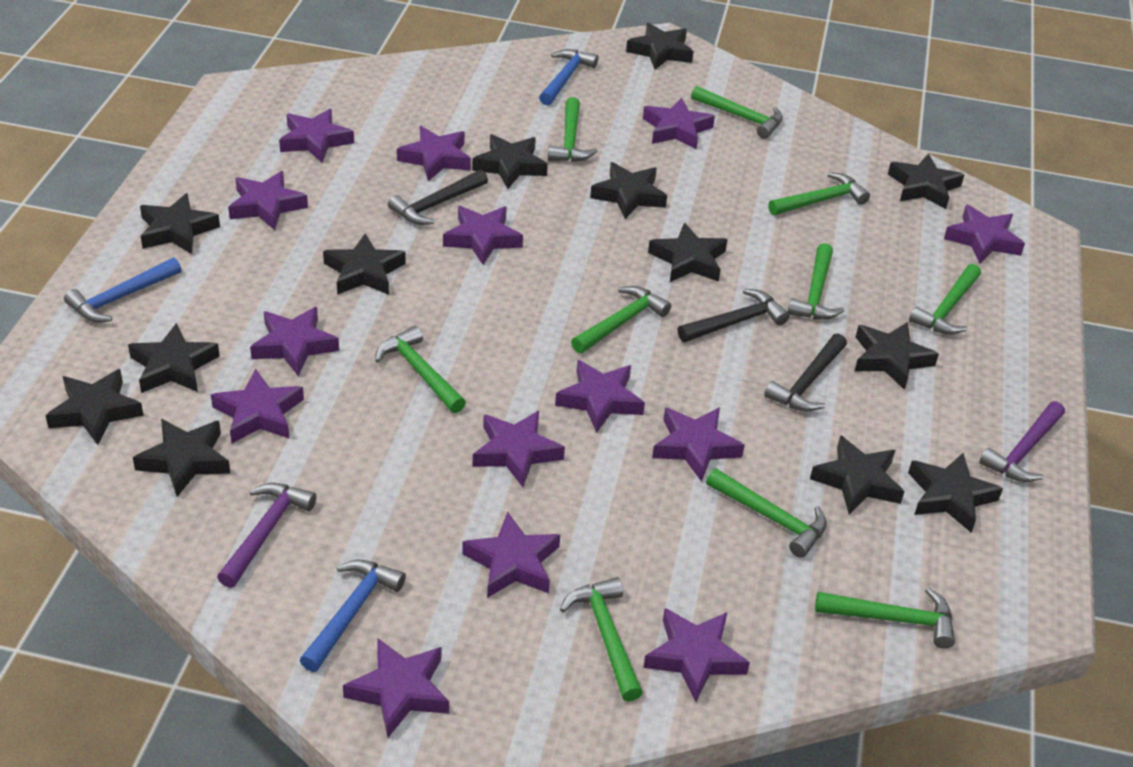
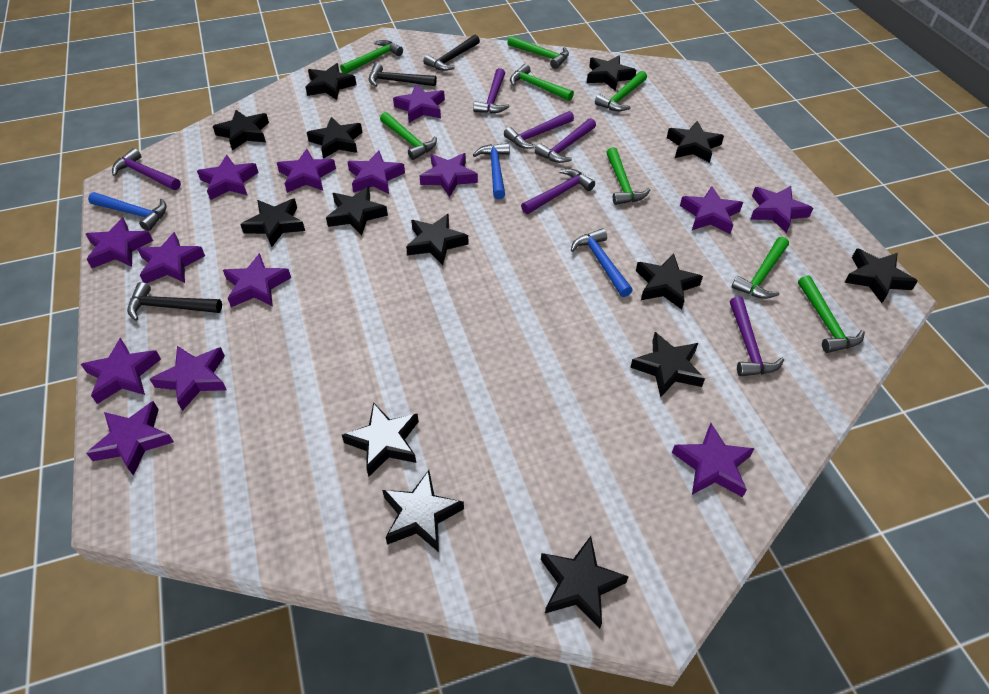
black star: [45,369,144,445] [128,323,220,393] [133,419,231,497] [140,193,220,254] [323,233,406,295] [472,134,548,189] [590,162,667,219] [626,23,694,69] [648,223,728,282] [810,435,905,514] [855,322,939,390] [888,154,964,209] [908,453,1003,533] = 13 -> [213,110,269,151] [240,198,305,247] [305,63,356,100] [307,117,362,159] [326,187,388,235] [342,402,419,477] [382,470,464,552] [406,214,469,265] [541,536,629,629] [587,55,636,91] [630,332,705,398] [636,254,703,310] [667,121,724,163] [844,248,918,303] = 14
green hammer: [375,326,466,413] [548,97,598,162] [560,577,643,702] [571,286,671,353] [691,86,783,139] [706,468,827,558] [768,172,870,215] [788,243,844,320] [815,588,955,649] [909,264,981,335] = 10 -> [340,40,403,74] [380,112,437,160] [507,36,569,69] [510,64,574,101] [595,71,647,111] [606,147,650,205] [732,237,789,299] [798,275,865,353] = 8
purple hammer: [217,483,317,588] [979,401,1065,482] = 2 -> [112,148,181,190] [473,68,510,114] [504,111,574,149] [521,169,595,214] [535,118,596,163] [730,296,784,376] = 6

